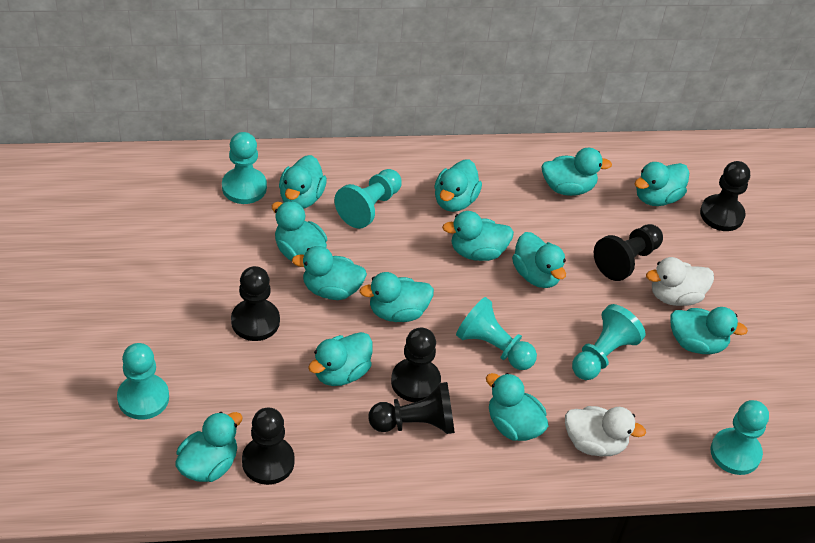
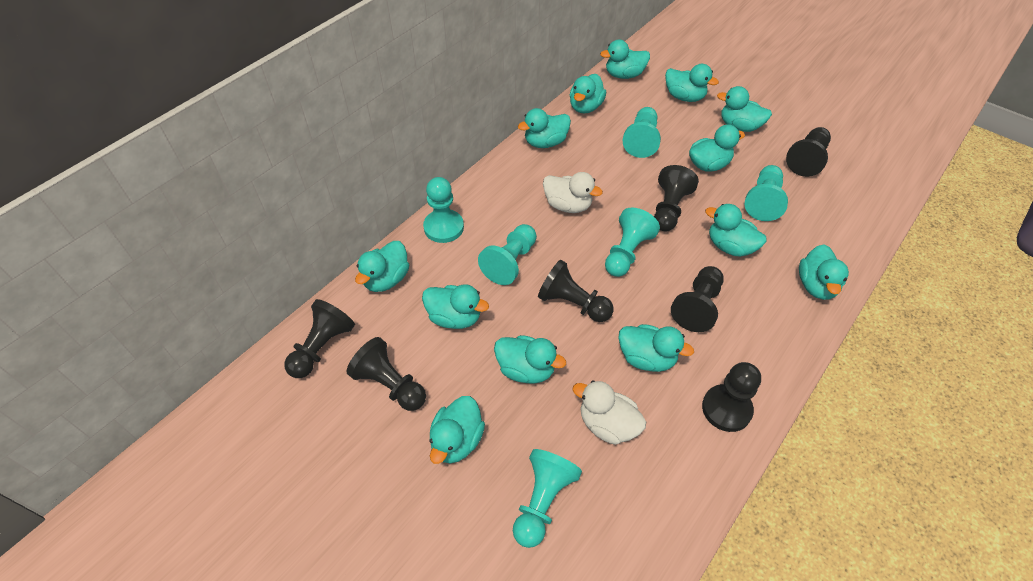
black pawn: [231,266,280,341] [242,408,295,485] [368,382,455,434] [391,328,441,402] [594,224,663,281] [700,161,750,231] = 6 -> [284,299,355,378] [346,337,426,411] [538,260,613,322] [654,165,699,232] [671,266,724,332] [702,362,761,432] [786,127,831,177] = 7

